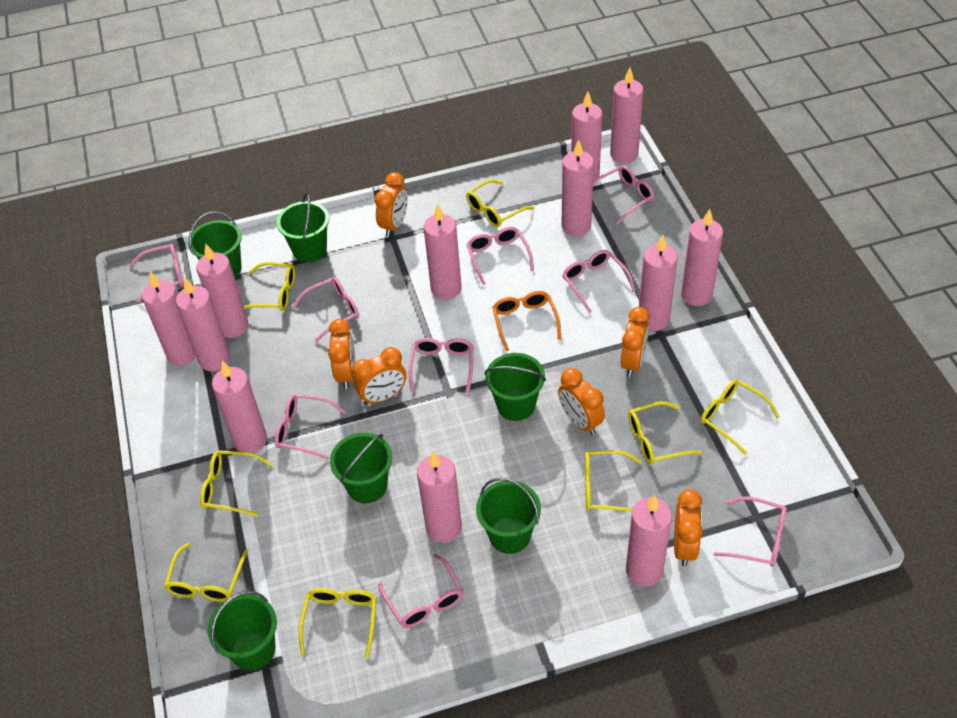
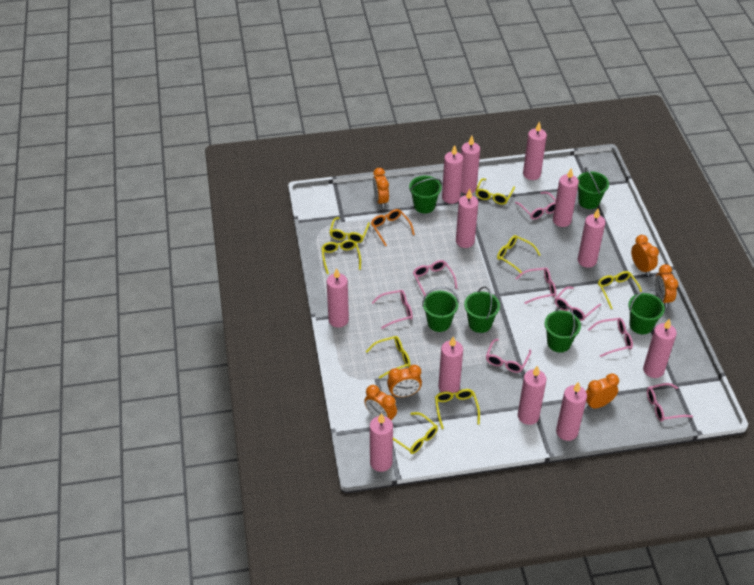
pink glasses: [129,244,184,303] [274,394,346,460] [292,277,359,342] [378,554,463,628] [408,338,473,393] [467,227,534,285] [562,250,635,313] [593,165,654,224] [713,497,787,567] = 9 -> [372,290,413,329] [413,260,457,297] [486,338,531,373] [515,192,556,220] [515,268,556,304] [555,286,601,321] [588,318,633,357] [647,383,693,421] = 8

